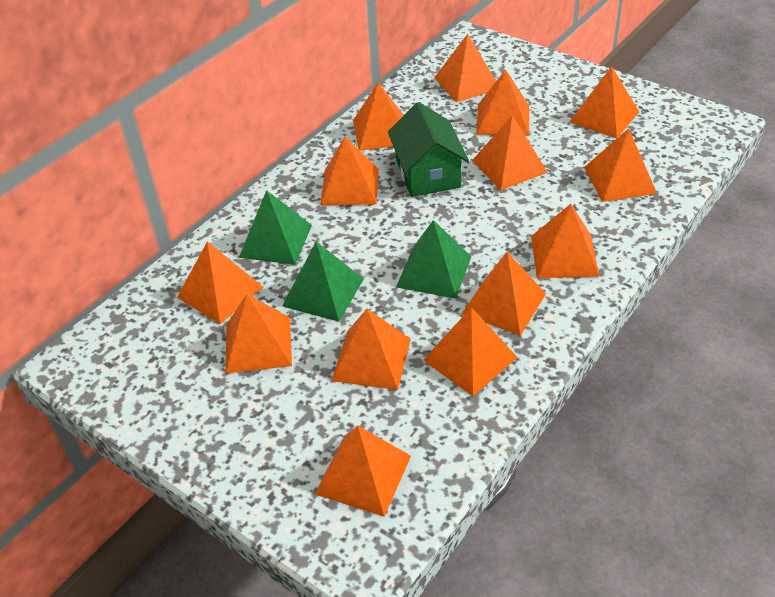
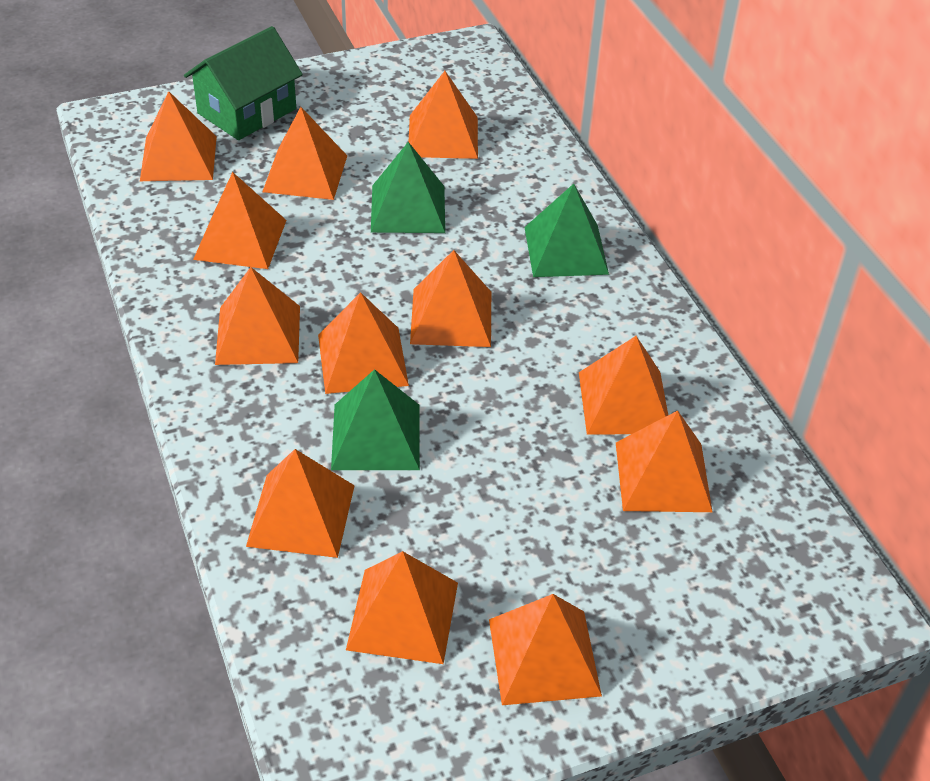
orange pyramid: [177,241,263,324] [225,294,292,374] [315,425,411,517] [320,136,379,205] [332,309,411,390] [353,82,404,151] [423,307,518,396] [434,34,496,102] [462,252,546,336] [472,115,548,190] [476,69,529,136] [531,204,599,278] [569,66,639,138] [584,128,657,202] = 14 -> [140,91,217,181] [193,172,287,269] [215,267,300,365] [246,449,355,558] [262,107,347,200] [318,292,409,394] [346,551,458,664] [409,71,478,159] [410,250,491,347] [489,594,602,705] [579,336,668,435] [616,410,713,512] = 12

